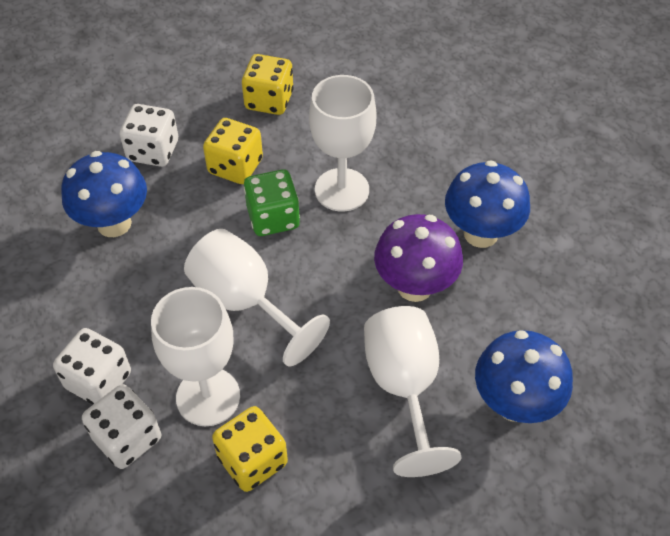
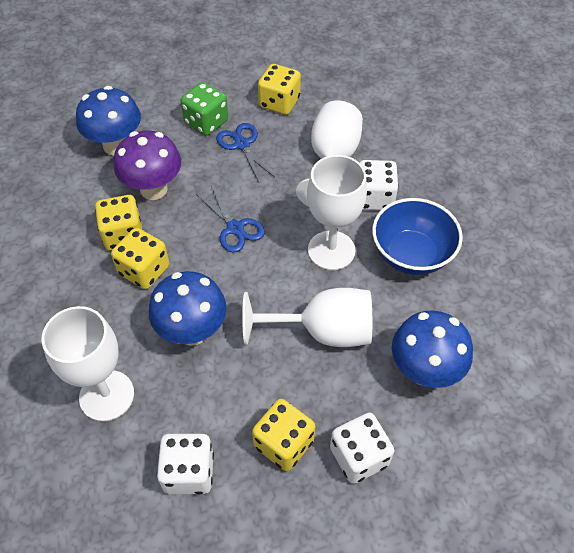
blue bowl: none = 0 -> [372,198,463,275] = 1
blue scissors: none = 0 -> [196,186,265,253] [216,123,275,182] = 2
yellow dice: [203,118,263,184] [212,406,288,492] [242,54,294,115] = 3 -> [95,195,142,250] [111,228,170,289] [252,399,315,471] [258,64,301,115] = 4

